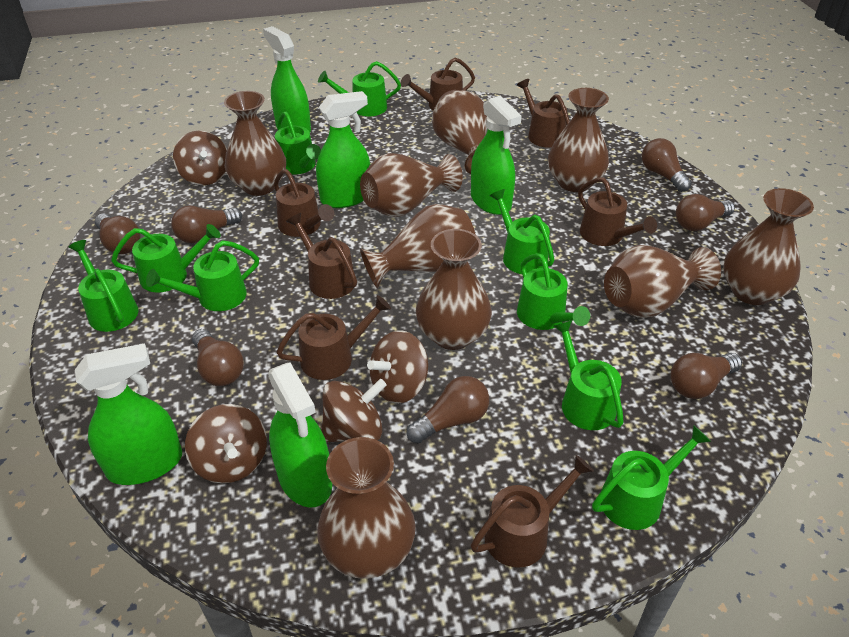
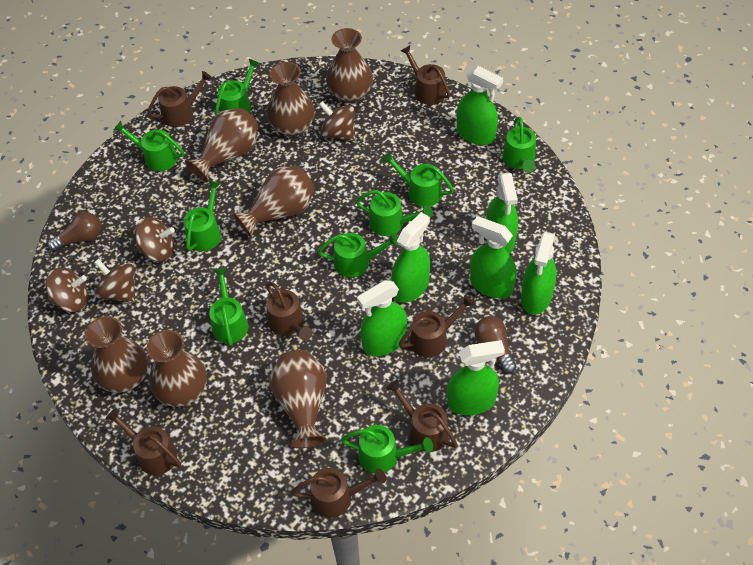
brown light bulb: [95,213,140,254] [171,206,242,243] [192,329,244,386] [407,376,489,443] [642,138,692,192] [670,353,742,399] [676,194,735,231] = 7 -> [47,212,101,251] [474,316,517,373] = 2
brown vase: [224,91,286,196] [317,437,416,579] [360,153,463,217] [360,204,476,289] [416,229,492,350] [432,90,487,174] [548,88,609,192] [604,245,721,318] [723,188,814,305] = 9 -> [85,316,148,393] [147,330,207,407] [185,108,258,182] [232,166,315,238] [267,62,315,137] [270,350,327,448] [326,28,373,103] = 7
green spray bottle: [75,343,182,485] [263,26,311,132] [268,362,332,507] [316,91,370,208] [471,95,522,215] = 5 -> [357,281,407,356] [391,212,430,303] [447,340,505,415] [457,66,503,145] [470,216,516,298] [486,173,518,254] [521,232,556,315] = 7

